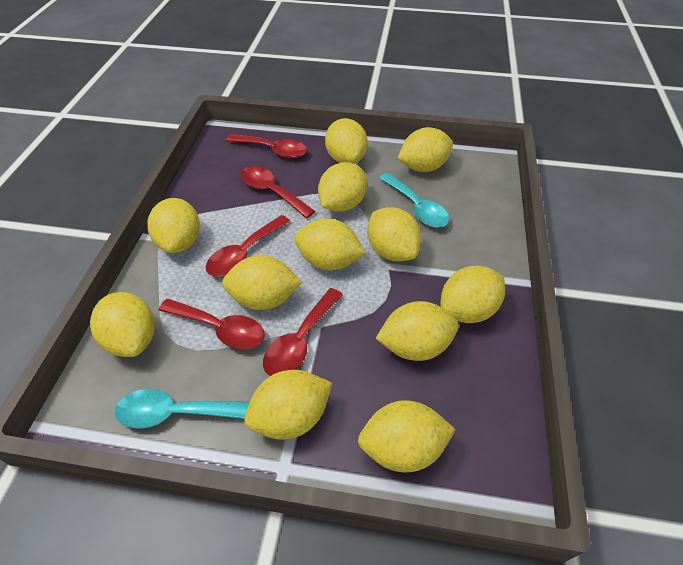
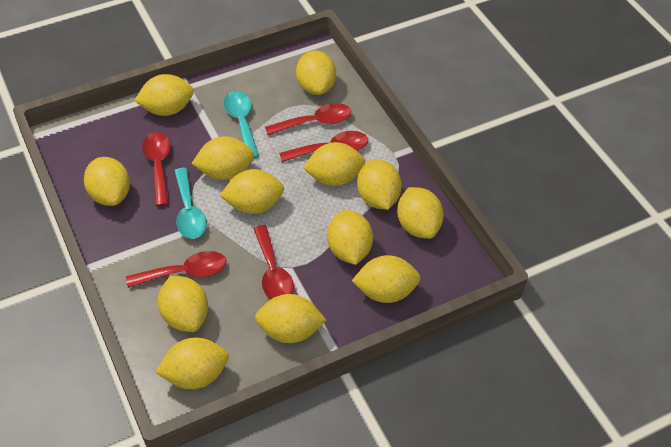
yellow lemon: [90,292,155,357] [147,198,200,253] [222,255,302,310] [244,370,332,439] [294,219,366,270] [318,162,367,212] [325,118,368,164] [358,400,456,473] [367,207,421,262] [375,301,459,361] [398,127,453,172] [440,266,505,323] = 12 -> [84,157,130,206] [134,74,194,116] [155,338,229,389] [158,276,208,332] [191,136,254,180] [220,169,284,214] [255,294,326,343] [296,51,336,95] [303,142,365,186] [327,210,373,265] [352,255,421,303] [357,159,402,210] [397,187,444,239] = 13

